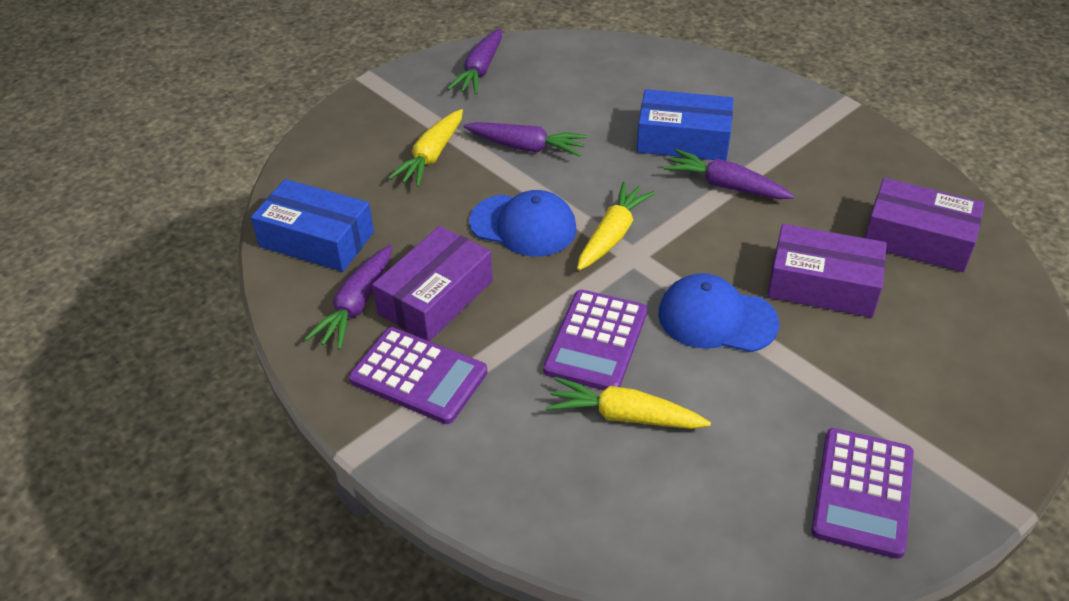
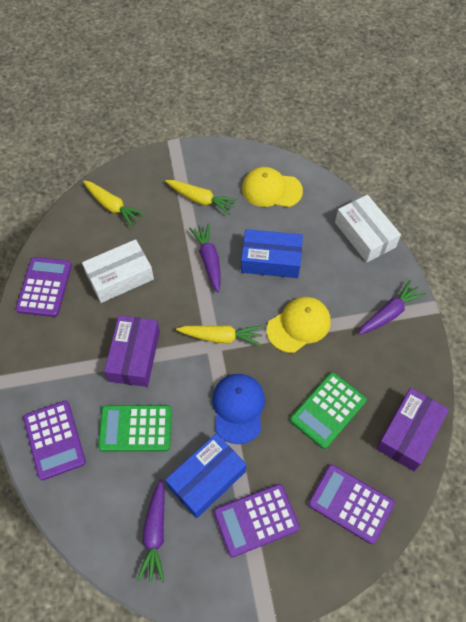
blue cap: [469,190,577,257] [658,273,779,352] = 2 -> [212,374,265,444] = 1
green calculator: none = 0 -> [98,405,172,452] [290,372,366,449] = 2
purple box: [372,226,493,341] [767,224,887,318] [865,178,985,272] = 3 -> [104,315,160,387] [376,388,449,471] = 2
purple calculator: [349,327,487,424] [543,290,647,390] [811,428,914,559] = 3 -> [16,257,72,317] [23,401,86,480] [214,484,300,557] [308,464,395,544] = 4
purple carrot: [305,245,392,350] [447,29,502,95] [464,122,588,157] [663,149,794,199] = 4 -> [137,479,165,583] [189,223,220,292] [358,280,426,335] = 3
white box: none = 0 -> [82,239,154,303] [335,195,401,262] = 2
yellow cap: none = 0 -> [242,167,303,207] [267,297,331,353] = 2

